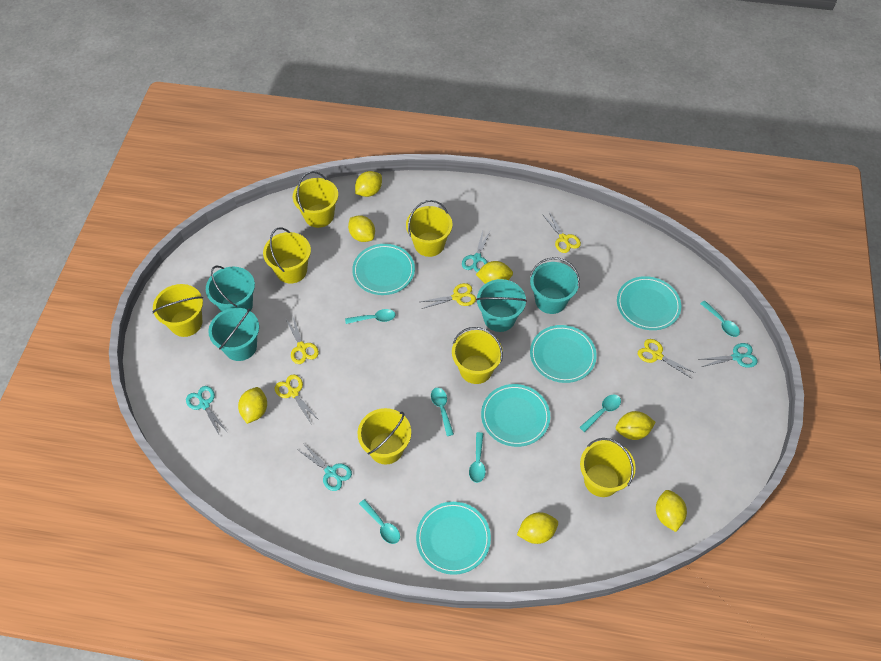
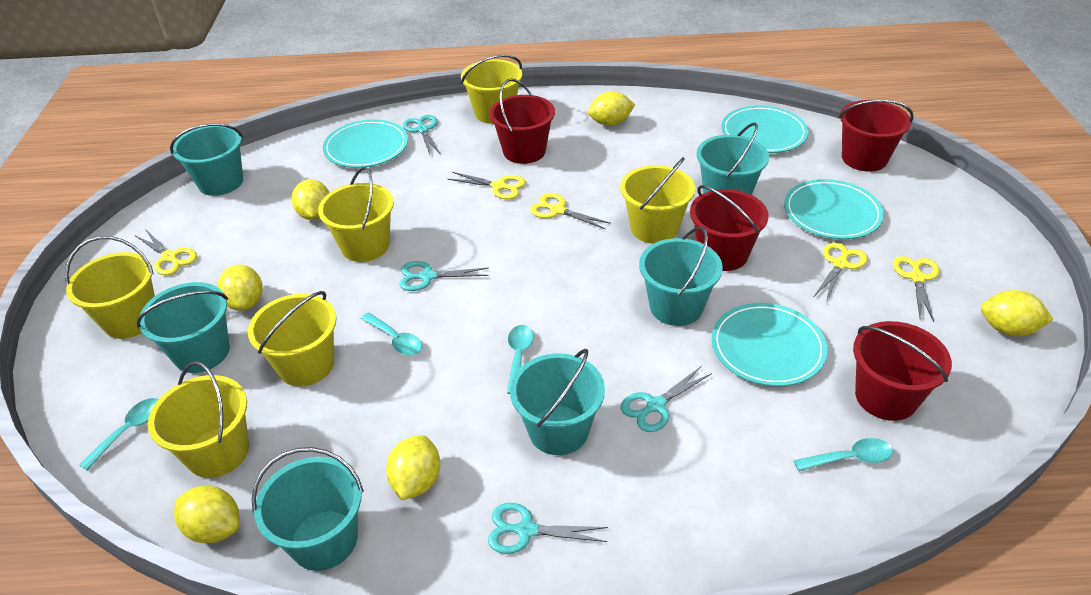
red bucket: none = 0 -> [489,78,555,164] [690,185,769,271] [839,100,914,171] [853,321,952,421] = 4
turquoise bucket: [206,266,255,312] [208,308,259,361] [476,279,527,332] [530,257,580,314] = 4 -> [136,282,230,373] [170,123,243,196] [252,447,364,571] [510,349,605,455] [639,226,723,326] [696,123,769,195] = 6
turquoise plate: [352,244,415,295] [416,502,491,575] [481,384,550,447] [530,325,597,383] [617,276,681,330] = 5 -> [323,119,408,168] [711,303,828,386] [721,105,808,153] [784,179,884,239] = 4
turquoise spoon: [345,309,396,324] [359,499,400,544] [431,388,454,436] [469,432,486,483] [579,395,621,432] [700,301,740,337] = 6 -> [79,398,158,470] [361,312,423,355] [507,325,534,394] [794,438,893,471] = 4
yellow bucket: [152,284,203,337] [263,228,311,284] [293,171,338,228] [358,408,411,464] [406,200,452,257] [452,327,503,384] [580,438,636,497] = 7 -> [65,236,155,339] [148,361,249,478] [248,291,337,386] [318,167,394,262] [461,55,522,124] [620,157,695,244] = 6
yellow lemon: [238,387,267,424] [348,215,375,242] [355,171,382,197] [476,261,513,284] [517,512,558,544] [616,411,656,440] [656,490,687,532] = 7 -> [174,486,239,543] [217,265,263,311] [292,179,330,220] [386,435,440,500] [588,91,635,126] [981,290,1054,336] = 6

